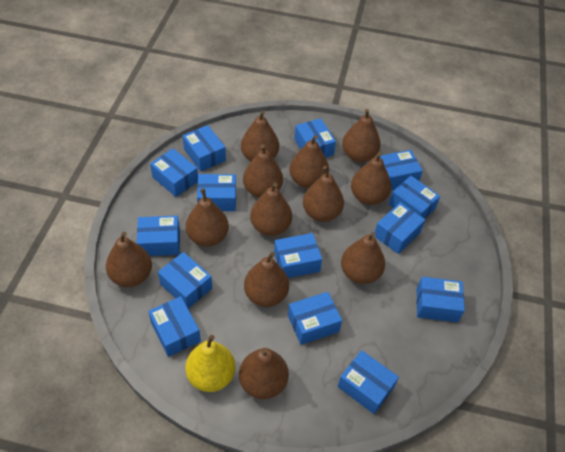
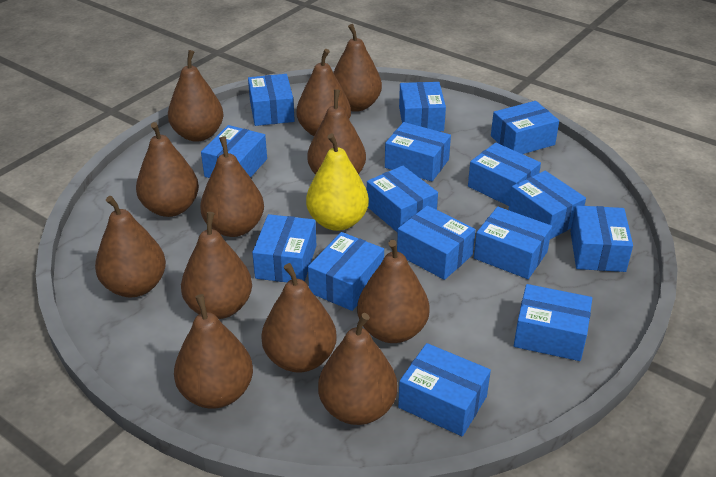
blue box: [136,216,180,256] [148,296,201,357] [150,148,198,197] [158,252,212,308] [183,125,226,172] [197,174,236,211] [274,233,322,278] [288,292,342,345] [294,118,336,158] [337,350,399,414] [374,202,425,254] [380,150,423,190] [389,176,440,219] [417,277,465,322] = 14 -> [201,125,267,178] [248,74,295,126] [252,214,317,282] [308,232,384,311] [367,166,438,233] [385,122,451,181] [397,205,476,280] [398,343,491,436] [399,82,446,131] [468,143,541,206] [474,207,552,279] [491,101,559,154] [508,171,586,239] [514,284,592,361] [570,205,633,272] = 15

